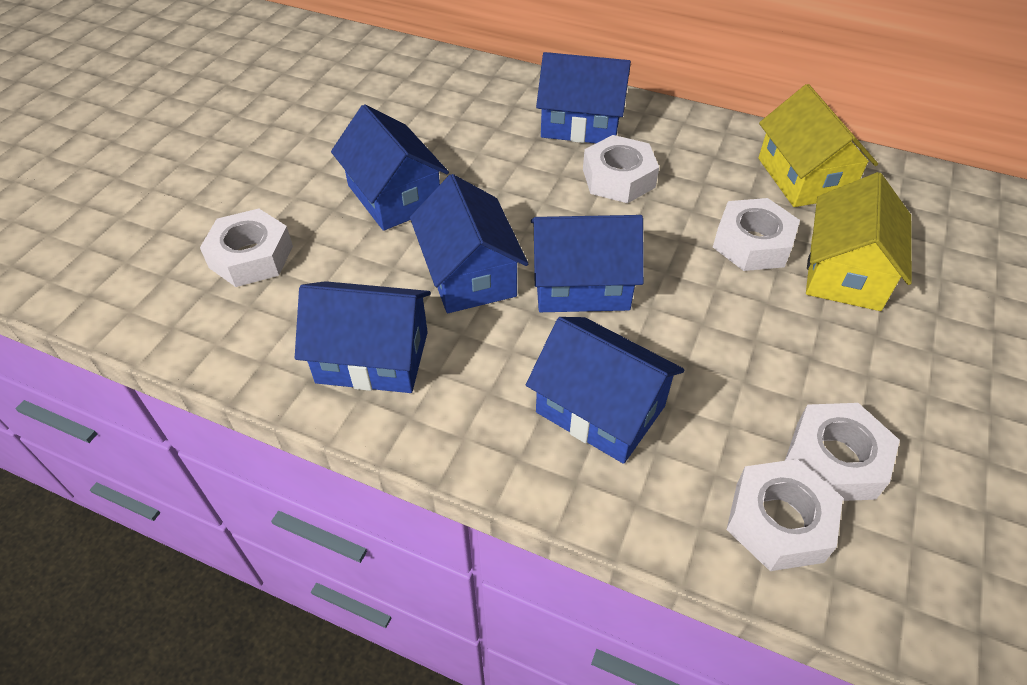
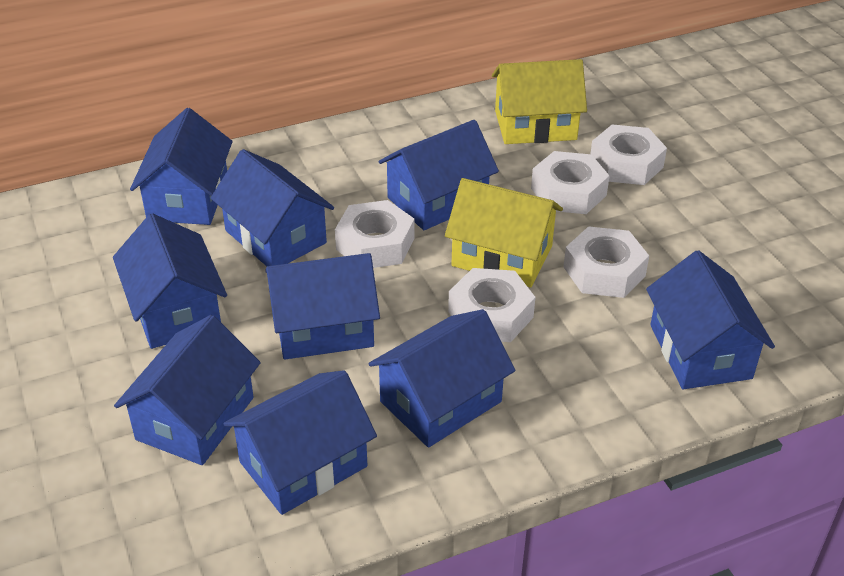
blue house: [295,281,431,393] [331,104,449,231] [410,174,528,313] [526,317,684,464] [531,215,644,312] [536,52,631,143] = 6 -> [113,213,227,349] [114,315,261,465] [130,108,233,225] [211,149,334,266] [223,370,377,515] [265,253,380,359] [368,309,516,447] [378,120,499,230] [646,250,775,389] = 9

